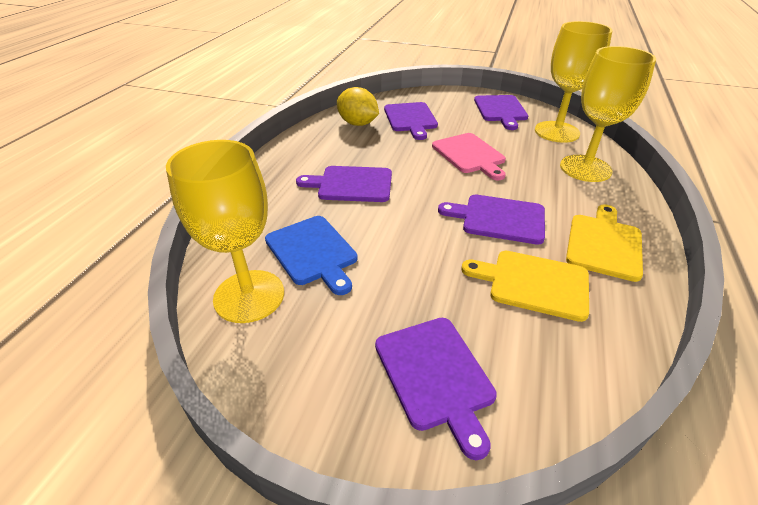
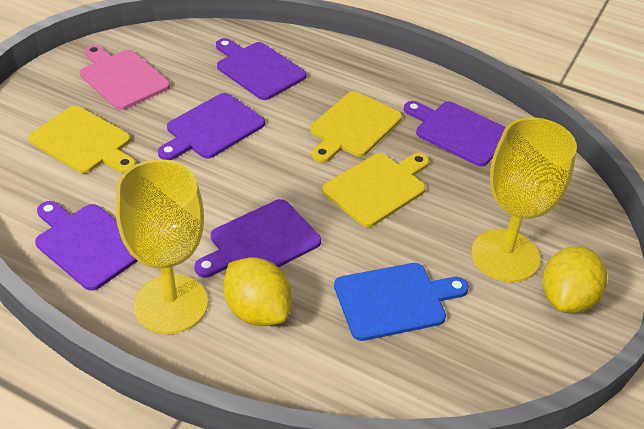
yellow cutting board: [461,251,589,322] [566,204,643,282] = 2 -> [28,106,136,173] [310,91,402,163] [322,153,429,227] = 3
yellow goblet: [166,140,284,323] [535,21,612,143] [560,46,656,182] = 3 -> [116,159,208,334] [471,117,577,282] = 2
yellow lemon: [337,87,379,126] = 1 -> [223,257,292,326] [542,246,607,313] = 2

